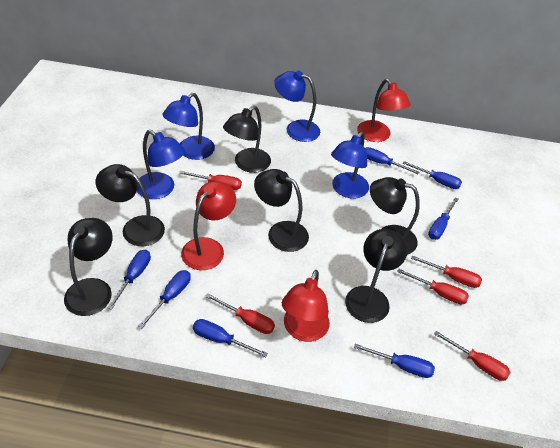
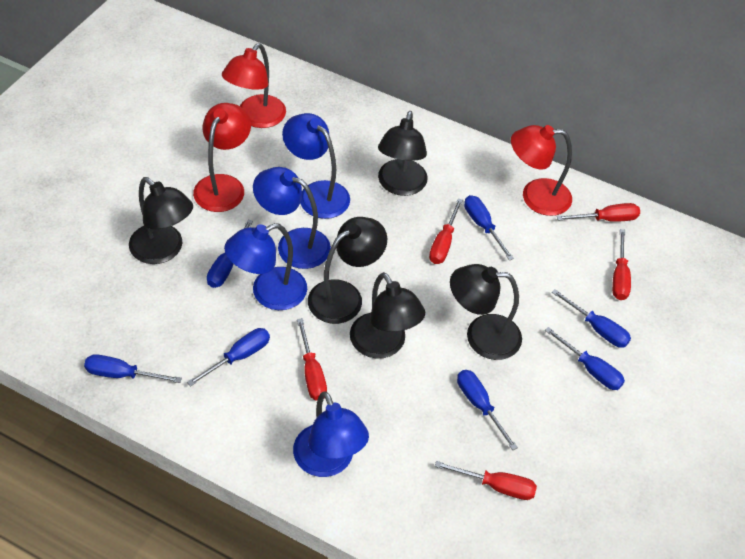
black lamp: [64,218,113,316] [95,164,165,246] [223,106,271,173] [254,169,309,252] [345,229,408,323] [370,177,420,255] = 6 -> [129,177,193,264] [308,217,387,324] [350,272,425,359] [378,111,428,196] [450,264,522,360] = 5

